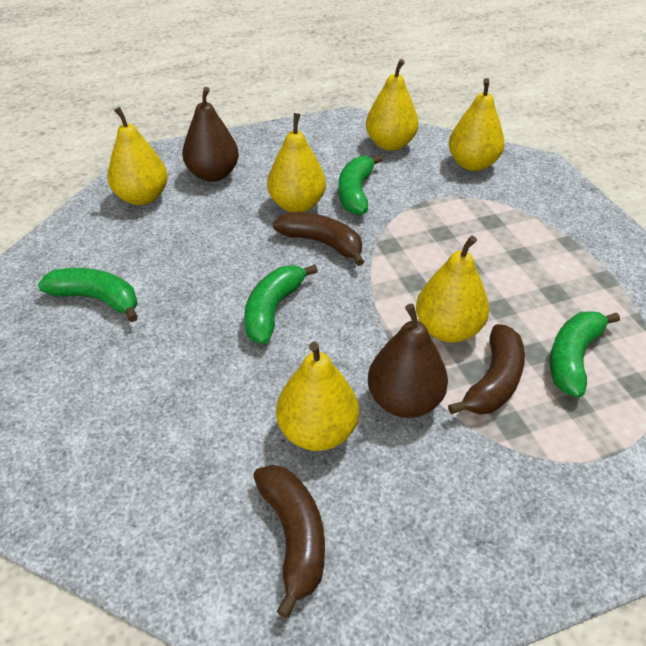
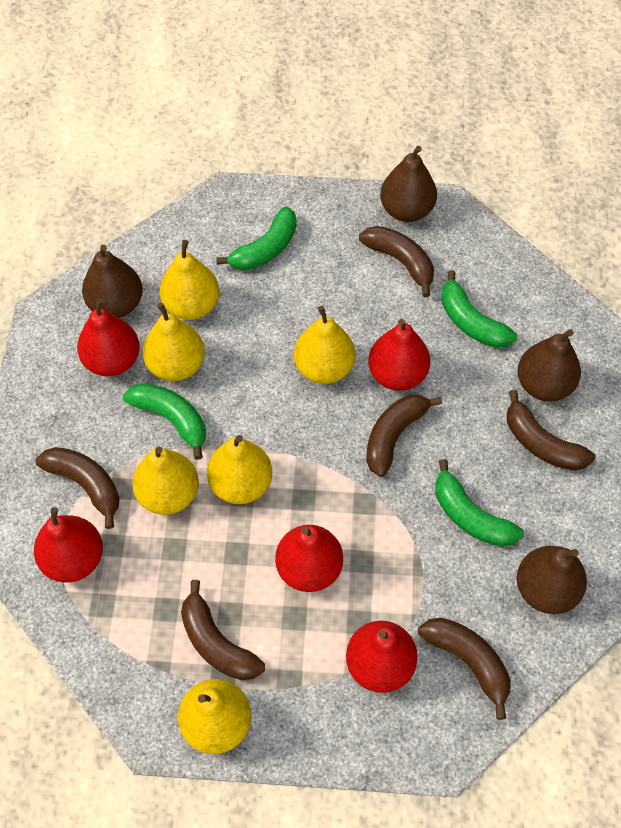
brown banana: [253,465,325,618] [273,212,364,266] [448,324,525,415] = 3 -> [35,447,120,529] [181,580,265,680] [359,226,434,297] [366,394,442,477] [418,617,511,720] [507,390,595,471] = 6
brown pear: [182,87,239,182] [368,304,448,418] = 2 -> [82,244,143,318] [380,146,437,222] [517,329,581,402] [517,546,587,614] = 4
red pear: none = 0 -> [34,507,103,583] [77,298,140,376] [275,525,343,592] [346,621,418,693] [368,319,430,391] = 5

